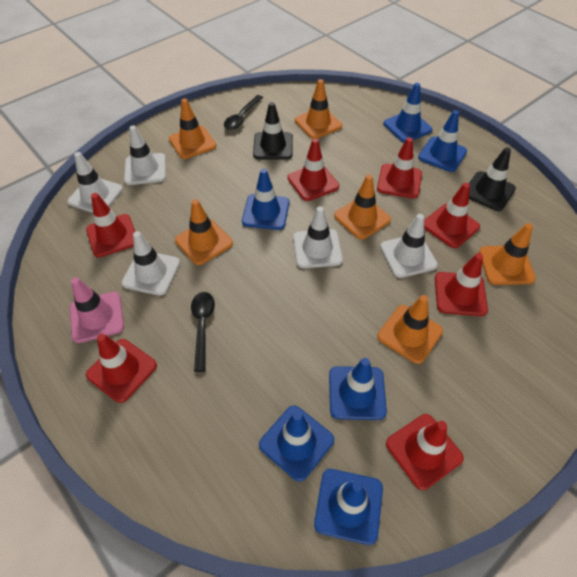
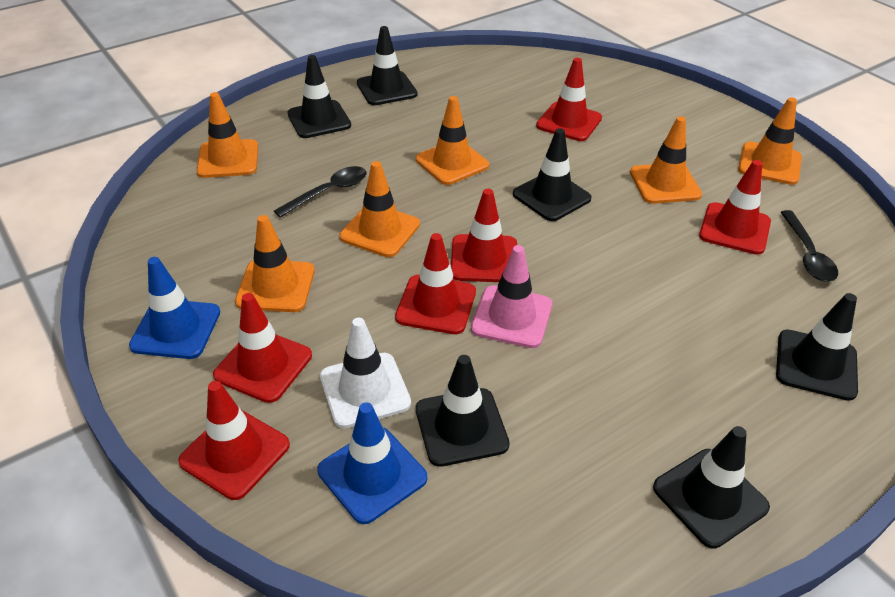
black traffic cone: [253,102,293,160] [469,147,516,211] = 2 -> [287,55,351,138] [357,26,418,105] [416,355,510,467] [513,128,592,221] [653,426,770,548] [776,293,858,401] = 6
blue traffic cone: [242,169,289,230] [259,405,334,482] [314,469,383,545] [329,358,387,420] [383,83,432,142] [418,110,467,172] = 6 -> [129,257,220,359] [317,402,427,524] = 2
red traffic cone: [86,193,135,257] [86,334,157,403] [288,138,339,201] [377,137,422,198] [386,414,464,490] [424,183,480,248] [435,253,488,316] = 7 -> [178,381,290,500] [213,293,312,403] [395,233,476,334] [451,189,517,282] [536,58,602,141] [699,160,771,255] = 6
white traffic cone: [68,152,123,213] [122,231,180,296] [124,125,166,185] [293,206,343,268] [380,214,438,278] = 5 -> [320,318,411,428] = 1

